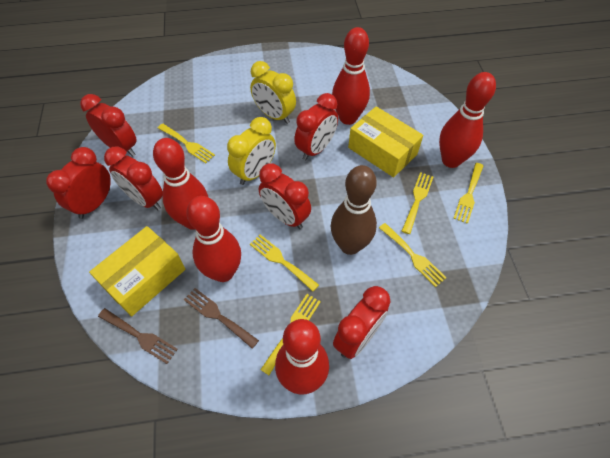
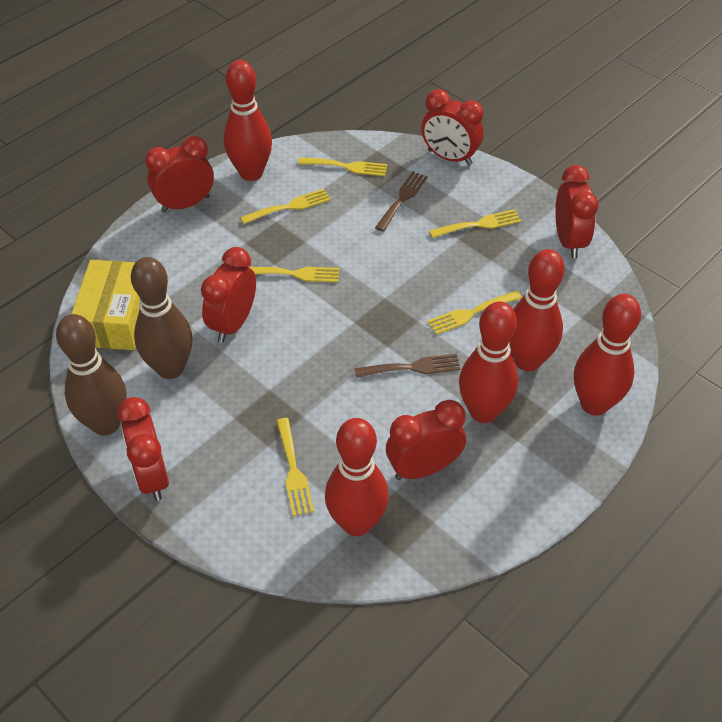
brown bowling pin: [331,165,377,255] = 1 -> [56,314,127,436] [131,257,192,379] = 2
yellow box: [89,226,186,316] [348,106,423,177] = 2 -> [71,260,140,350] = 1
yellow clock: [227,117,276,185] [250,61,296,124] = 2 -> none = 0

